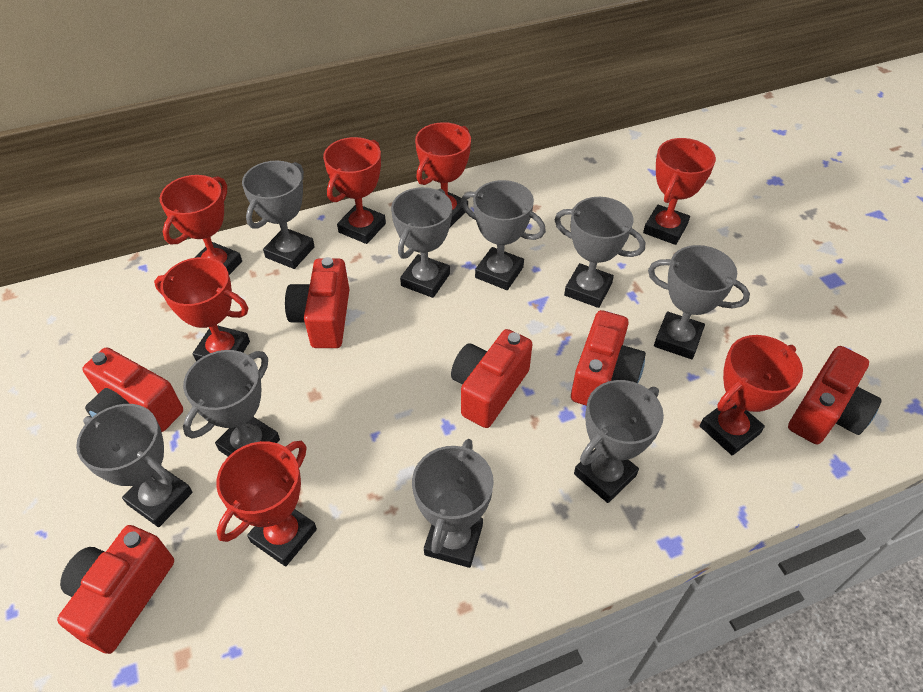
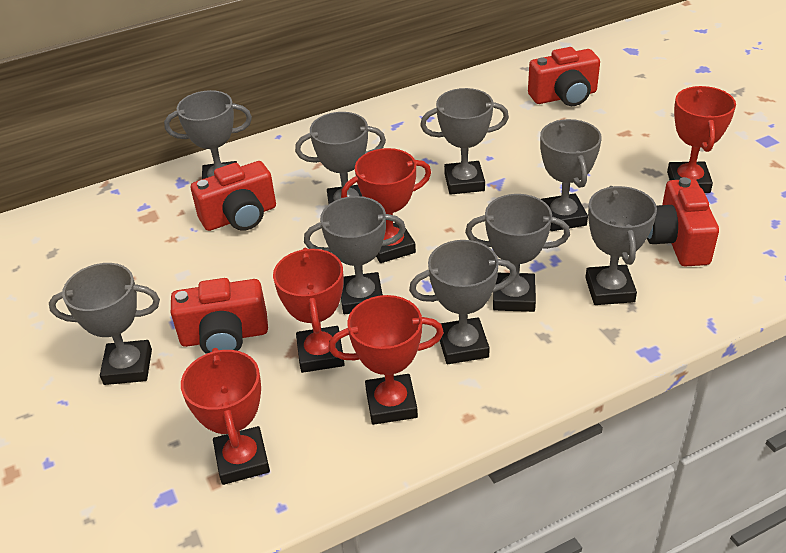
red camera: [57,525,174,654] [82,347,183,432] [285,257,349,348] [451,329,533,428] [571,310,646,406] [788,346,882,444] = 6 -> [171,278,268,354] [191,161,276,231] [528,47,600,106] [647,177,719,267] = 4
red trophy: [154,257,250,361] [160,175,242,275] [216,441,317,566] [323,137,386,244] [415,122,471,227] [643,138,716,245] [700,335,803,456] = 7 -> [181,348,270,485] [273,248,345,373] [328,295,444,425] [341,148,431,263] [667,86,736,193] = 5

